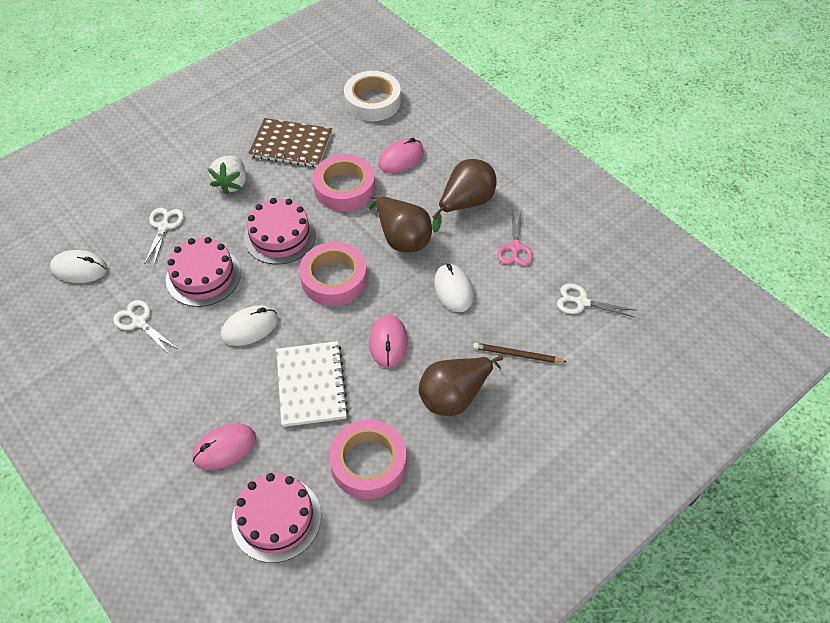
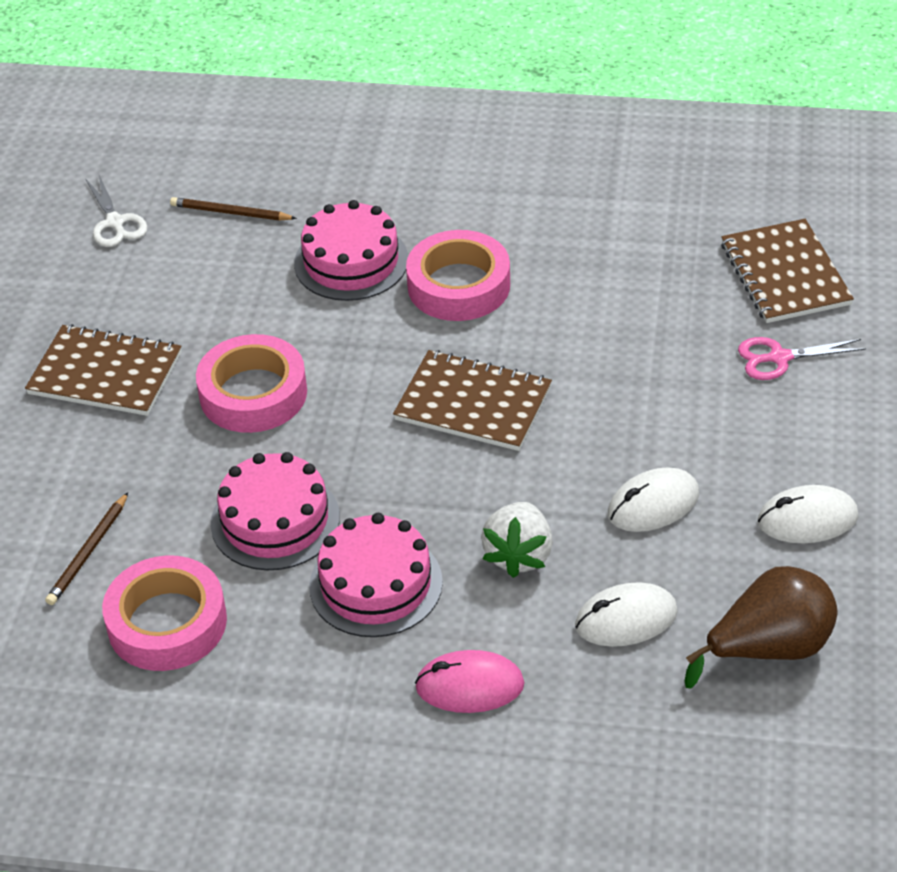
brown notebook: [248,118,332,167] = 1 -> [25,324,182,416] [393,350,552,451] [721,219,854,323] = 3
brown pear: [369,194,432,252] [419,355,503,416] [432,159,496,233] = 3 -> [685,566,837,688] = 1
brown pencil: [473,343,567,363] = 1 -> [45,492,128,605] [170,197,297,220] = 2
pink mouse: [193,423,256,470] [369,314,408,368] [378,138,424,173] = 3 -> [415,650,525,713] = 1
white notebook: [276,341,349,427] = 1 -> none = 0
white scissors: [113,300,178,355] [144,208,184,265] [557,283,637,318] = 3 -> [85,173,147,247] = 1
white tape: [344,71,401,121] = 1 -> none = 0

